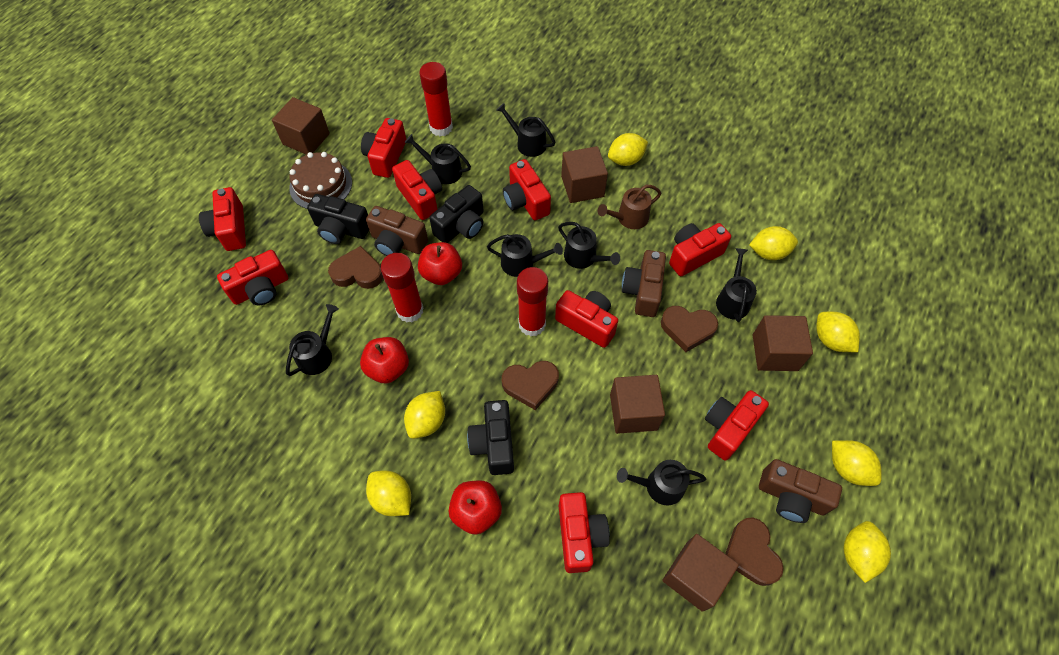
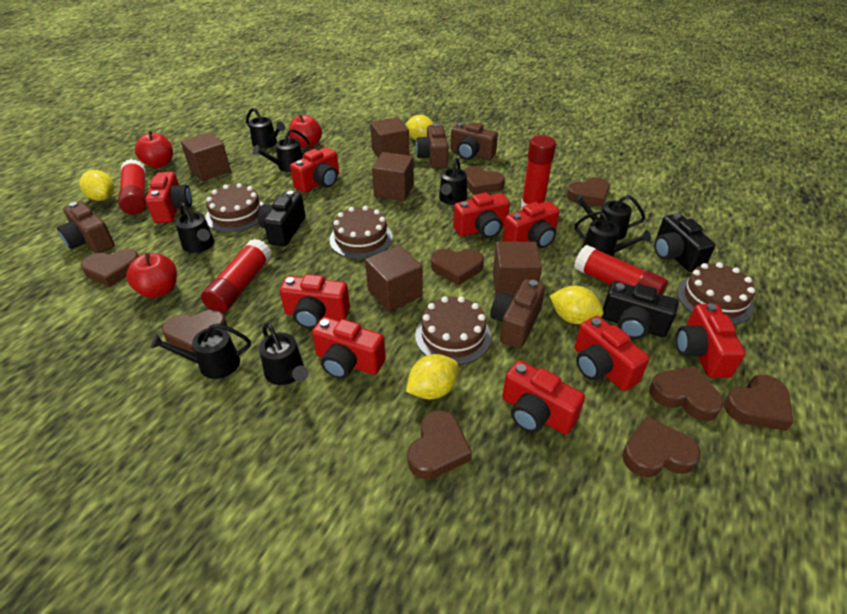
black watering can: [286,304,339,376] [405,134,471,184] [487,234,563,277] [496,103,555,157] [558,222,620,269] [617,460,706,506] [716,248,757,322] = 7 -> [151,323,251,379] [175,202,214,253] [246,108,285,149] [253,129,310,172] [259,323,308,385] [439,158,467,205] [573,193,645,240] [575,211,651,257] = 8
brown cake: [289,152,352,209] = 1 -> [205,183,263,232] [329,206,393,259] [415,296,491,365] [677,262,755,325] = 4
brown camera: [366,206,428,256] [622,250,666,317] [759,459,842,523] = 3 -> [57,201,115,253] [416,123,448,169] [451,122,498,160] [490,279,545,349] = 4
brown heart: [328,246,383,289] [502,361,559,410] [661,306,718,352] [725,518,784,586] = 4 -> [81,249,139,287] [162,310,227,353] [408,410,472,479] [431,249,484,285] [463,166,505,195] [567,177,610,207] [622,416,701,477] [649,366,724,421] [724,375,793,431] = 9
brown watering can: [598,185,661,229] = 1 -> none = 0
red glue stick: [381,253,424,322] [419,62,453,136] [517,267,548,336] = 3 -> [118,159,146,215] [201,239,272,313] [521,135,556,209] [574,245,668,295] = 4
yellow lemon: [366,471,411,516] [404,391,445,439] [608,133,648,166] [749,226,798,260] [816,312,860,352] [832,440,882,486] [844,521,891,583] = 7 -> [79,170,114,201] [406,115,434,140] [406,354,458,399] [549,286,603,324] = 4

